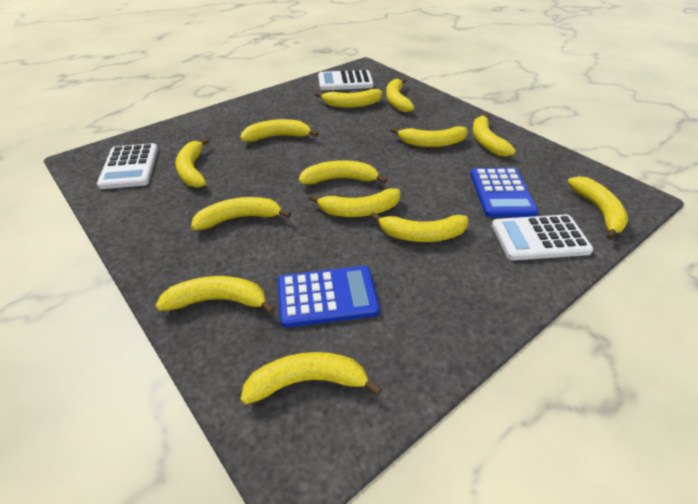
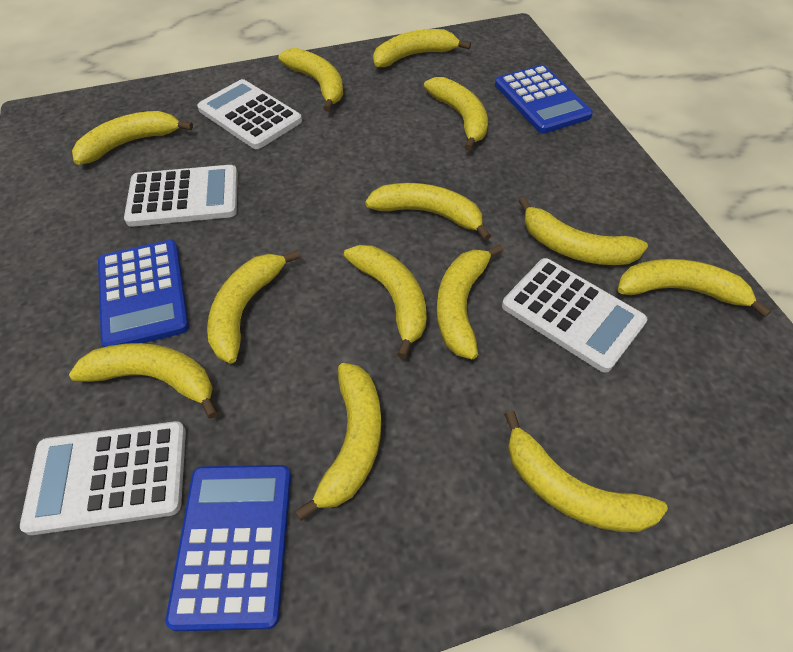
blue calculator: [278,266,380,328] [470,168,538,217] = 2 -> [98,240,189,347] [166,465,291,631] [495,65,593,134] = 3
white calculator: [97,143,158,189] [318,70,374,90] [492,214,593,260] = 3 -> [20,421,186,535] [124,165,238,227] [197,79,302,149] [502,258,647,373] = 4

